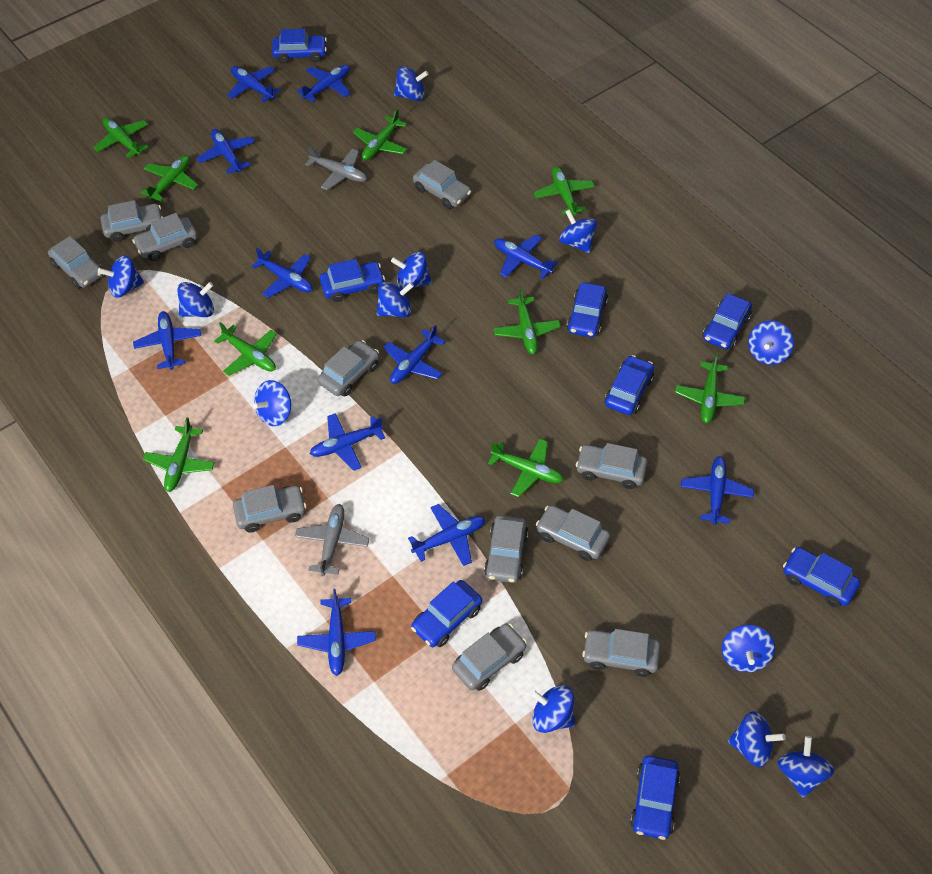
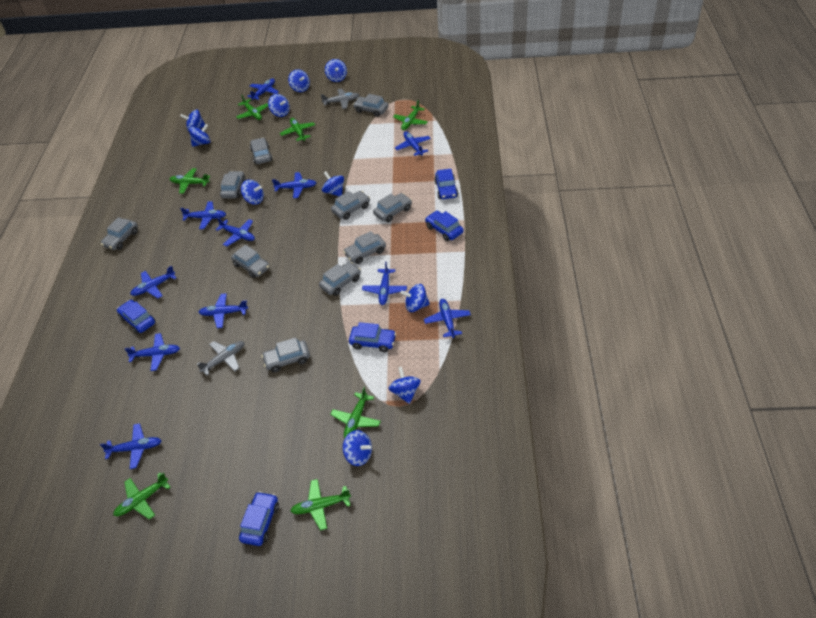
blue car: [272,29,327,63] [320,259,385,302] [411,580,482,647] [567,282,608,337] [604,355,654,415] [630,756,680,840] [702,293,752,349] [783,547,860,607] = 8 -> [117,300,155,334] [239,491,279,546] [349,322,396,352] [425,211,463,241] [434,169,458,199] = 5
blue spinning top: [98,255,144,298] [177,282,214,317] [253,380,291,426] [377,282,414,318] [391,252,432,290] [394,66,429,101] [530,685,575,733] [559,209,597,253] [722,625,775,672] [728,711,786,767] [748,321,794,365] [777,736,835,798] = 12 -> [180,109,205,132] [189,124,211,147] [241,180,264,205] [268,94,290,117] [288,69,310,92] [322,171,344,197] [325,59,347,82] [343,430,372,466] [388,366,421,404] [401,284,430,312] = 10
green plane: [93,117,148,158] [141,155,198,202] [143,417,215,492] [214,322,277,376] [353,109,407,160] [488,439,564,497] [494,287,561,354] [534,166,595,216] [675,353,745,423] = 9 -> [113,472,170,519] [170,168,210,194] [236,95,268,120] [280,118,315,141] [290,479,351,531] [330,387,381,438] [393,100,428,130] = 7
grey car: [48,236,103,289] [101,200,163,242] [132,213,198,261] [233,485,307,533] [318,340,379,396] [413,160,471,209] [452,623,527,691] [484,515,528,583] [536,505,610,561] [576,443,648,489] [582,629,660,677] = 11 -> [101,217,138,250] [220,171,246,199] [231,245,270,278] [250,138,272,164] [261,337,310,372] [319,262,361,296] [331,191,370,220] [343,231,386,264] [353,94,389,117] [373,193,412,222] = 10

